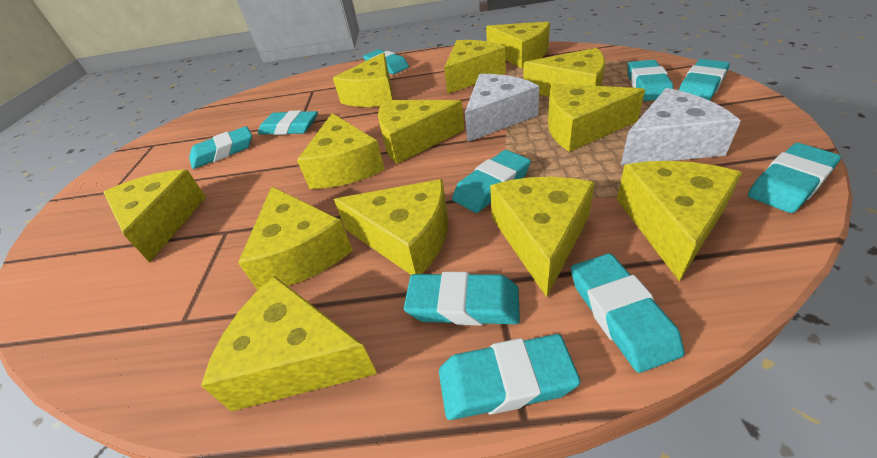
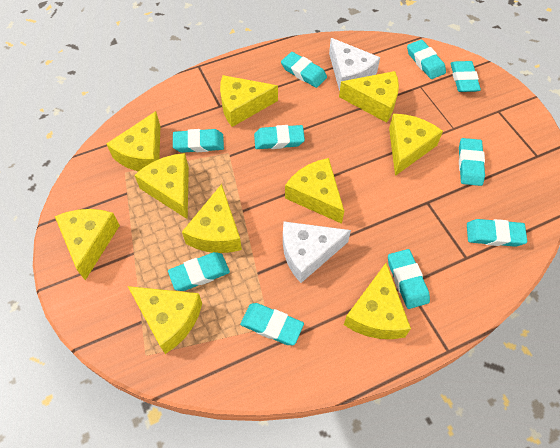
yellow cheese: [103,170,206,262] [201,276,377,411] [238,186,353,290] [297,113,385,189] [333,53,393,107] [334,179,448,275] [378,100,464,164] [444,40,506,94] [486,22,550,68] [490,177,595,297] [523,48,605,97] [548,84,645,152] [617,161,742,281] = 13 -> [55,209,120,280] [107,111,160,172] [128,286,202,354] [134,153,189,219] [182,184,242,253] [220,75,278,127] [285,158,344,224] [339,71,399,123] [344,263,411,339] [389,114,443,176] = 10

